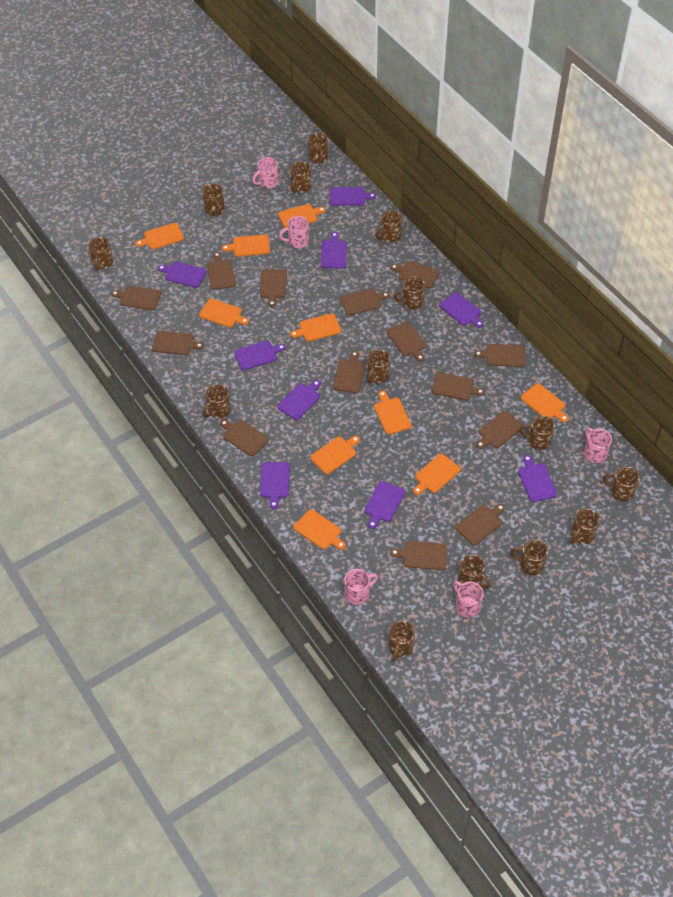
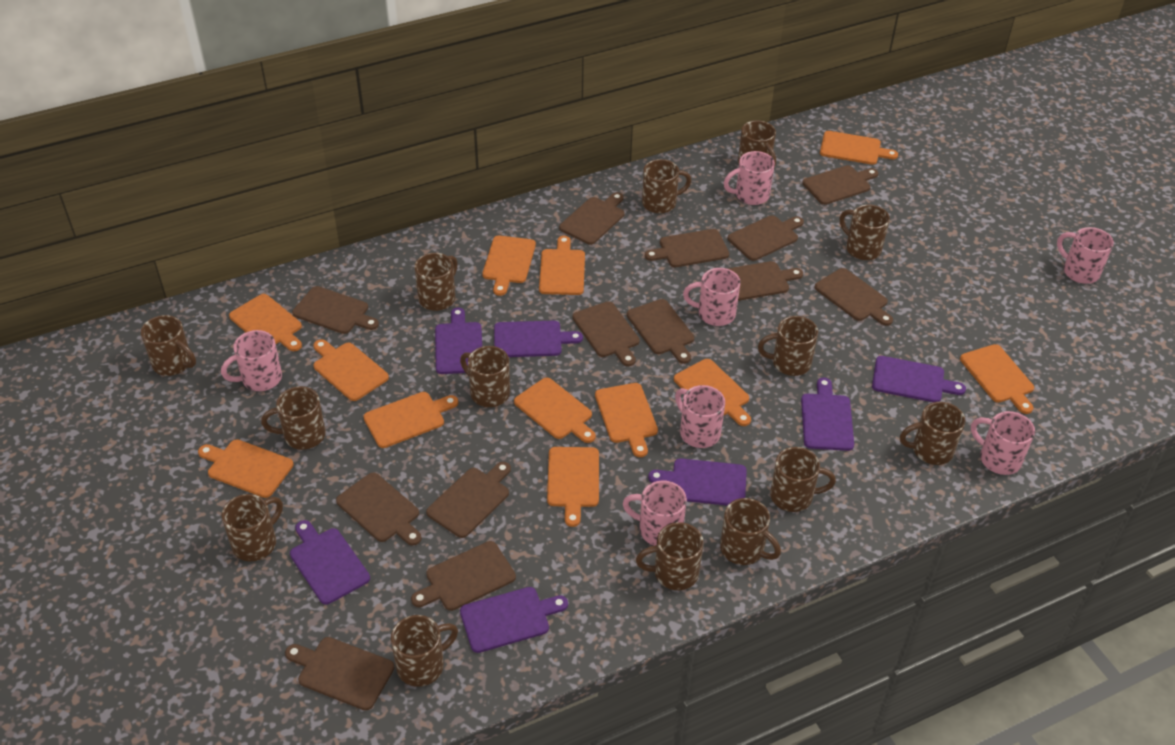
brown cutting board: [111,285,161,310] [152,331,204,355] [206,252,236,290] [220,419,269,456] [260,269,287,307] [333,351,365,393] [340,288,390,316] [387,322,426,362] [390,261,439,289] [390,541,447,570] [432,372,485,401] [455,504,505,545] [474,344,525,367] [476,411,523,449] = 14 -> [285,637,394,711] [292,286,379,334] [336,472,422,546] [411,541,516,611] [426,462,511,538] [559,192,624,245] [573,301,640,366] [627,299,694,364] [645,229,729,267] [727,261,803,301] [728,215,804,261] [802,165,878,205] [814,268,893,326] = 13
orange cutting board: [136,223,184,249] [199,298,249,327] [222,234,270,257] [278,204,326,228] [290,313,341,342] [294,509,346,550] [310,436,360,474] [374,391,412,435] [413,454,460,495] [521,383,569,423] = 10 -> [198,439,294,498] [229,294,302,351] [313,339,389,401] [363,392,458,448] [482,235,536,296] [514,378,596,443] [539,236,585,295] [547,447,599,527] [595,383,658,457] [674,359,751,426] [820,131,898,165] [960,344,1034,414] = 12
pink mug: [252,157,279,188] [279,216,309,248] [344,569,378,605] [453,581,484,618] [584,428,612,463] = 5 -> [221,330,282,391] [623,481,687,546] [675,385,725,448] [683,268,740,326] [724,151,775,205] [971,411,1035,475] [1057,227,1114,284] = 7
purple cutting board: [158,261,207,288] [234,341,286,370] [260,462,290,509] [277,380,321,420] [321,232,347,269] [330,187,376,206] [364,481,405,529] [439,292,484,328] [518,455,557,502] = 9 -> [290,520,370,605] [435,308,482,374] [460,587,568,653] [494,321,583,357] [648,458,747,506] [801,378,854,451] [872,356,966,402] = 7

